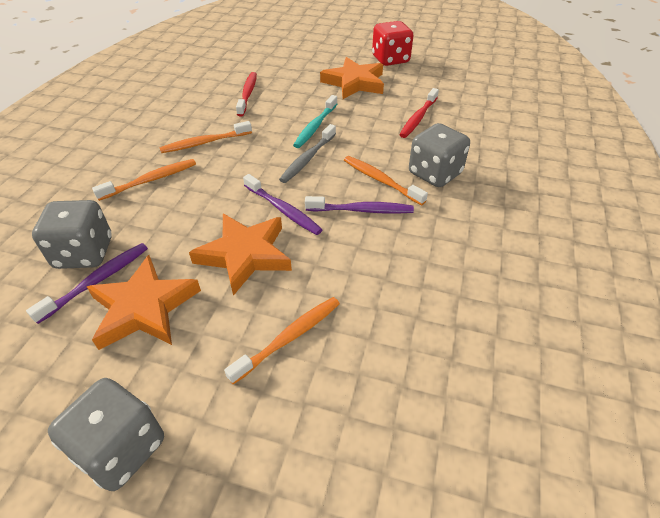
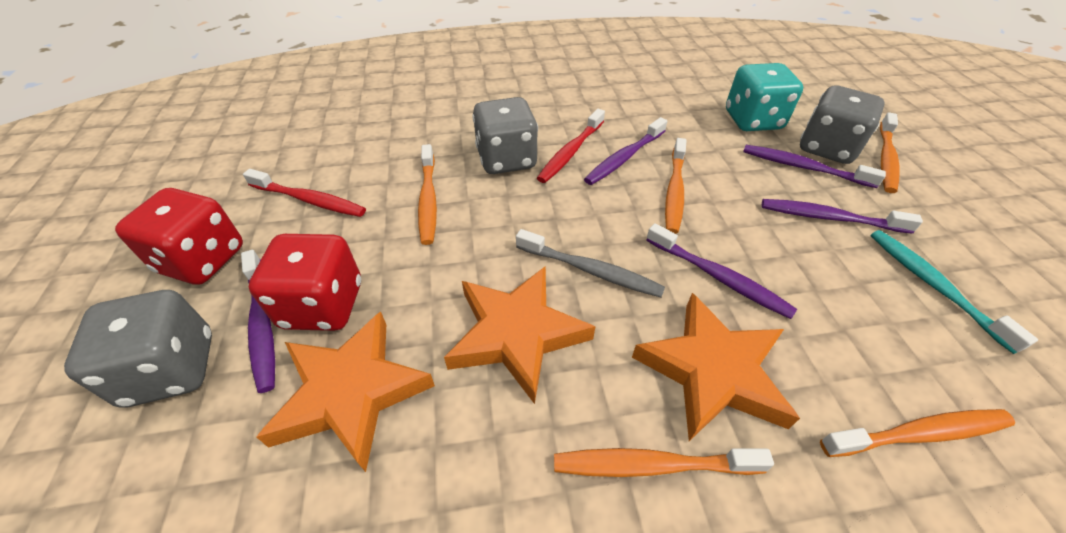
orange toothbrush: [92,159,196,201] [159,121,252,153] [224,297,340,384] [344,156,428,205] = 4 -> [418,144,437,245] [554,448,774,477] [665,138,687,234] [820,409,1015,457] [880,112,900,193] = 5
purple toothbrush: [26,243,148,324] [243,174,323,235] [305,196,414,214] = 3 -> [241,250,275,393] [584,117,667,185] [646,223,797,319] [743,145,886,188] [762,199,923,234] = 5
red dice: [372,21,413,66] = 1 -> [115,188,243,285] [249,234,361,331] = 2
turquoise dice: none = 0 -> [726,63,803,131] = 1

